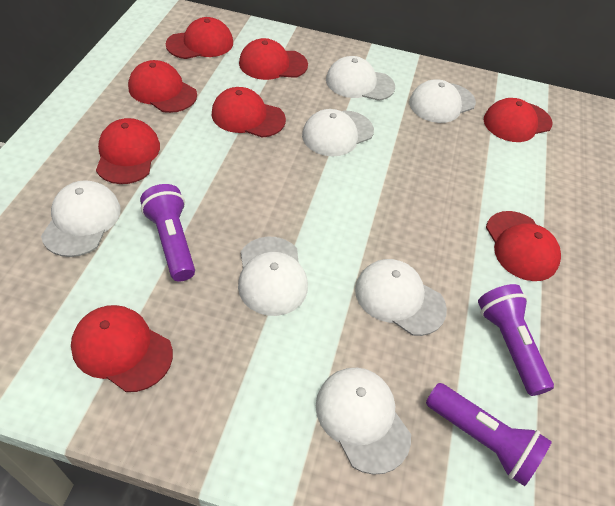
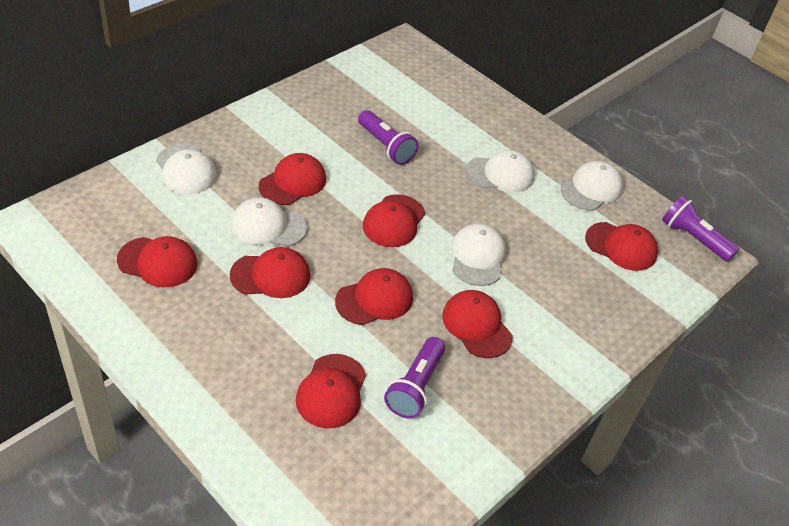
white cap: [41,180,121,257] [238,236,308,316] [302,109,374,156] [316,368,411,475] [326,56,395,101] [355,259,447,336] [409,80,476,123] = 7 -> [156,144,217,194] [231,197,308,246] [451,224,506,286] [466,150,534,193] [561,161,623,210] = 5

